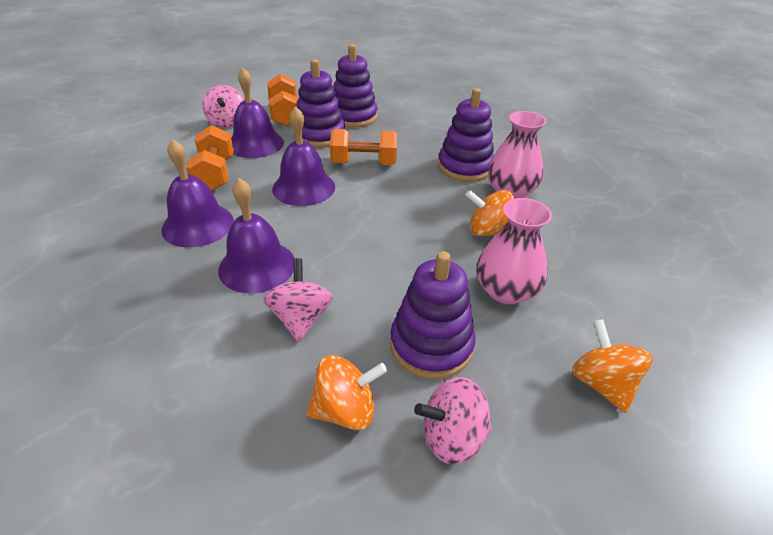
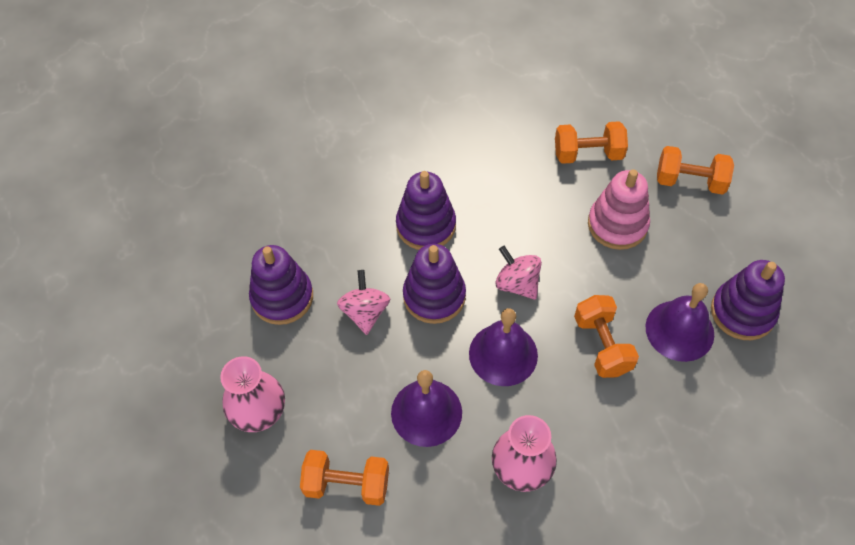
orange dumbbell: [186,125,234,191] [267,74,298,126] [330,129,397,165] = 3 -> [300,450,389,506] [555,121,628,164] [574,295,639,378] [657,146,734,195] = 4
orange spinning top: [307,355,387,430] [466,190,514,236] [572,319,653,413] = 3 -> none = 0
pink spinning top: [202,85,244,128] [263,258,333,342] [414,377,492,464] = 3 -> [337,270,390,335] [496,246,542,300] = 2
pink stacking toy: none = 0 -> [588,170,650,250] = 1
purple bell: [161,139,234,248] [218,178,295,294] [231,68,284,158] [272,106,335,206] = 4 -> [391,370,462,447] [469,308,538,386] [646,283,714,362] = 3

